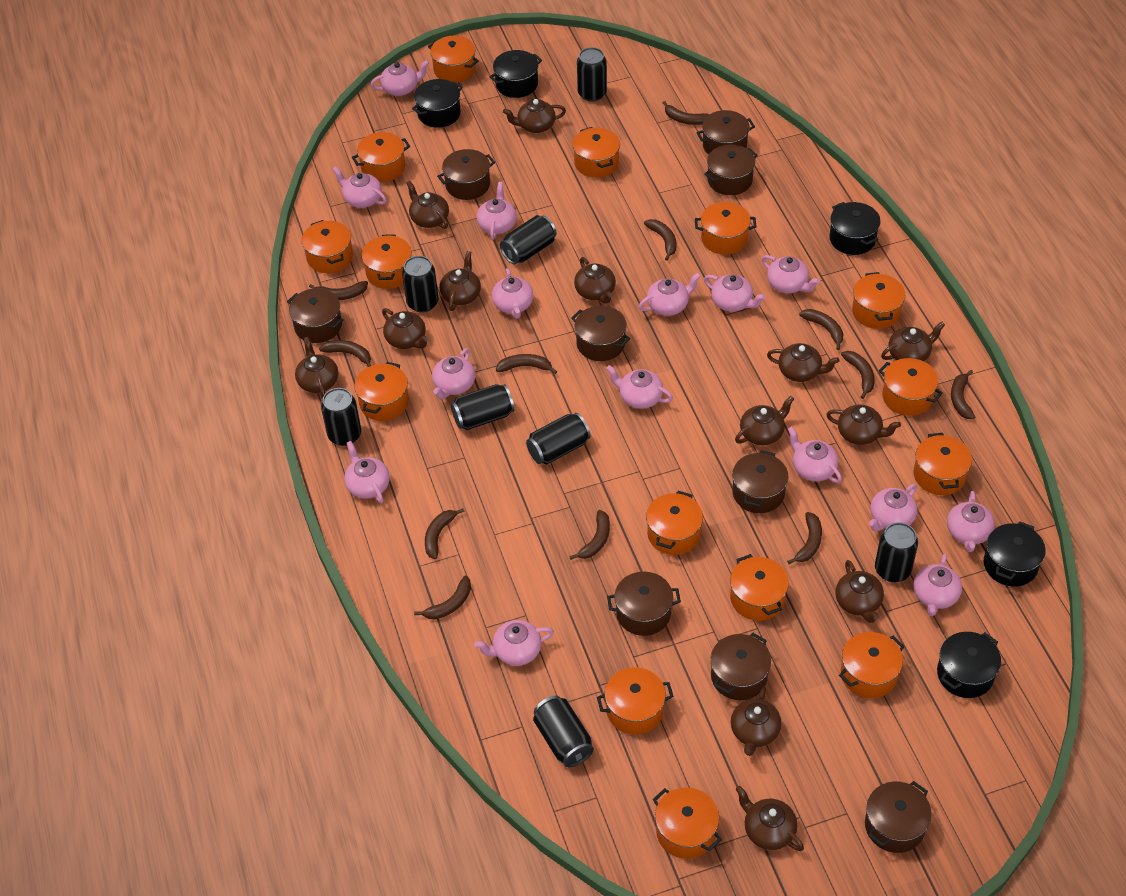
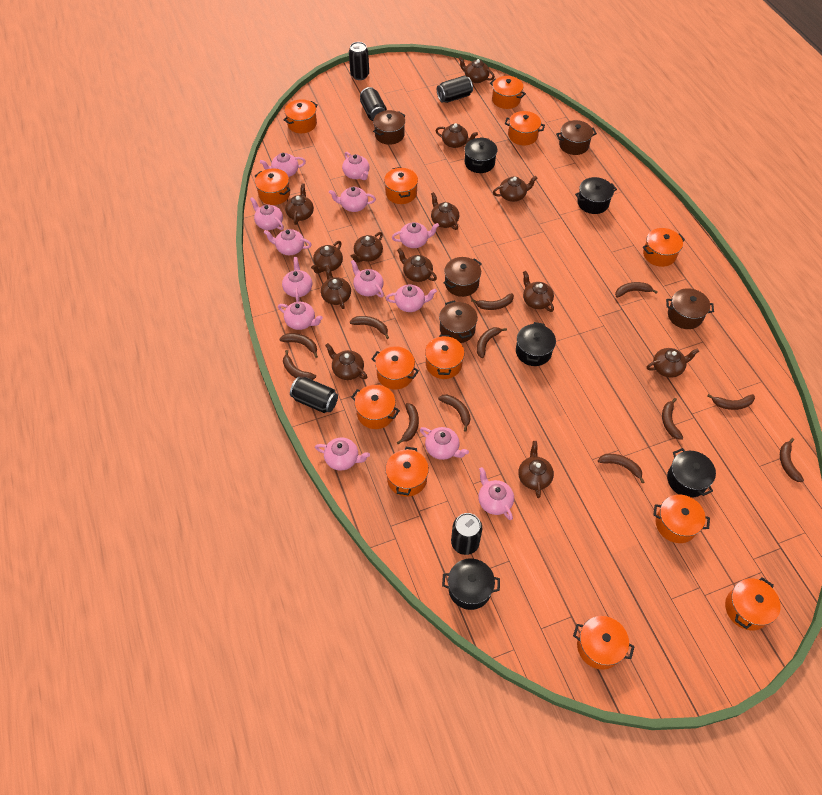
black can: [321,388,361,446] [402,256,439,313] [451,384,514,430] [500,215,557,265] [526,413,591,465] [533,696,594,767] [577,47,607,102] [875,522,918,582] = 8 -> [290,377,338,413] [349,42,369,80] [360,87,387,121] [437,76,473,103] [451,513,482,555] = 5
brown pot: [287,288,344,343] [437,149,495,200] [571,306,630,361] [607,572,681,636] [696,110,755,155] [704,144,757,195] [710,633,771,700] [732,450,789,513] [865,781,932,853] = 9 -> [373,110,405,145] [439,300,478,343] [444,257,482,297] [556,120,597,155] [666,288,714,329] = 5
orange pot: [302,220,353,273] [352,132,410,182] [354,362,409,421] [362,234,412,289] [428,35,479,83] [573,127,620,178] [597,667,674,735] [646,491,703,555] [653,787,722,859] [695,202,756,255] [730,554,789,621] [839,632,905,698] [852,272,905,329] [879,358,943,416] [914,433,972,495] = 15 -> [255,169,290,205] [283,99,318,133] [351,385,400,429] [372,346,419,389] [384,167,418,204] [385,447,429,497] [425,335,464,379] [490,76,526,109] [505,111,545,145] [573,616,635,670] [643,228,685,267] [653,495,710,543] [725,577,781,631] = 13
pink teapot: [332,166,387,208] [344,441,390,503] [371,60,429,96] [432,348,475,399] [474,620,554,666] [477,182,517,240] [492,268,533,319] [606,365,673,409] [639,273,701,316] [704,274,765,312] [762,255,820,293] [788,426,842,483] [869,484,917,531] [913,554,962,616] [947,491,995,552] = 15 -> [250,197,284,230] [260,153,306,177] [263,229,312,255] [278,302,323,330] [282,257,312,302] [315,438,370,471] [329,187,376,212] [342,152,369,180] [351,260,384,298] [386,284,437,312] [392,222,439,248] [420,427,469,460] [478,467,514,520] = 13

